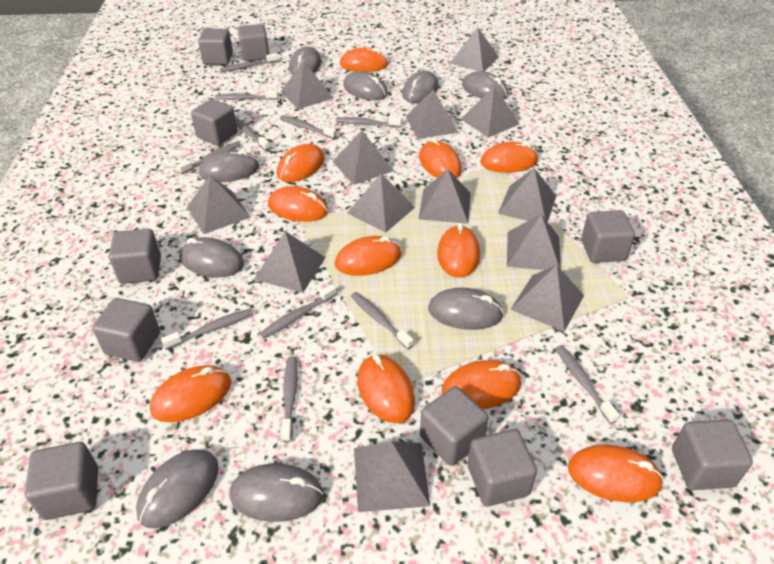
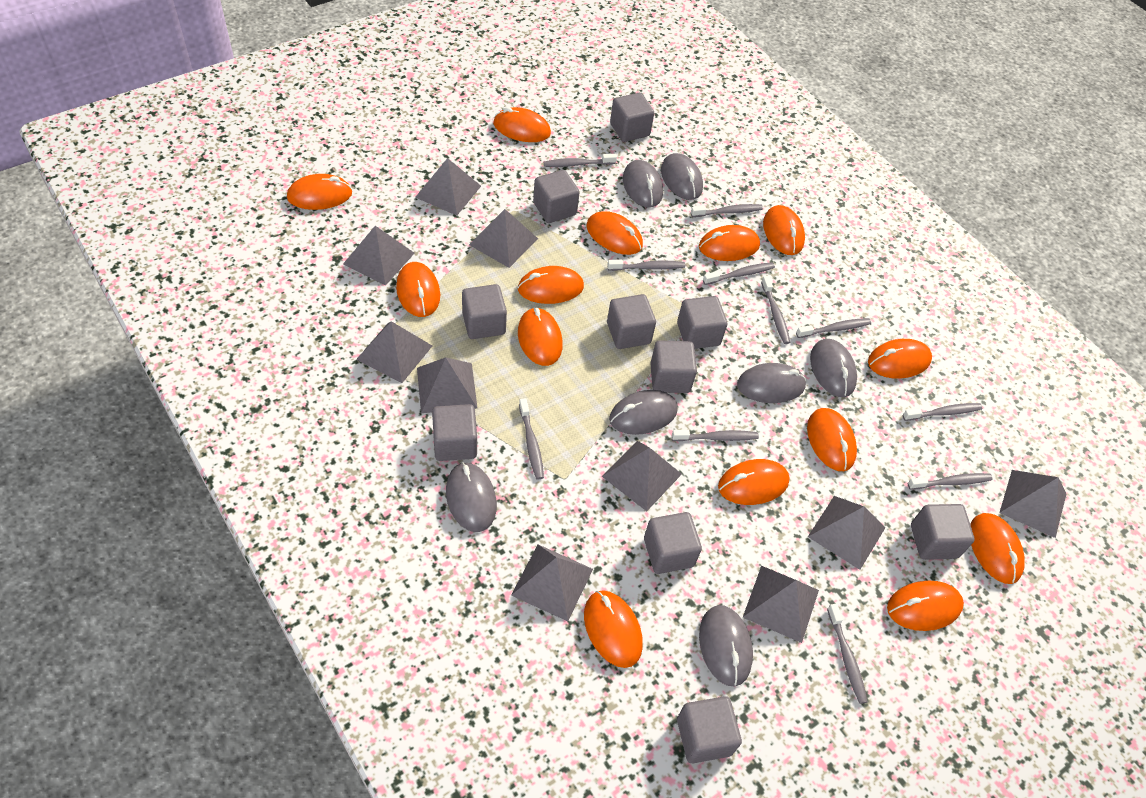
grey mouse: [136,449,219,529] [179,237,244,277] [199,150,260,182] [230,463,324,522] [289,47,321,75] [343,71,388,100] [402,71,439,103] [428,287,504,330] [462,71,508,100] = 9 -> [446,462,497,532] [609,390,678,435] [623,160,663,208] [661,153,703,200] [699,605,753,687] [737,363,806,403] [810,339,857,397] = 7
grey pyramid: [187,175,251,234] [254,231,326,293] [281,61,334,109] [332,130,394,185] [347,174,415,233] [354,441,430,512] [406,89,458,139] [419,169,471,224] [450,27,499,72] [461,86,519,138] [498,168,556,222] [507,214,561,270] [510,265,584,332] = 13 -> [343,226,415,286] [356,321,432,383] [415,158,481,215] [417,357,477,413] [469,209,538,268] [511,545,593,621] [602,441,682,511] [743,566,819,643] [808,496,886,570] [999,470,1066,538] = 10
orange mouse: [150,365,232,422] [268,186,329,222] [277,144,325,182] [335,236,401,276] [340,47,389,72] [357,355,415,423] [419,137,462,178] [437,223,480,278] [441,360,521,409] [480,142,538,173] [568,445,664,502] = 11 -> [287,174,352,210] [396,262,440,317] [493,107,551,142] [518,266,584,304] [518,307,563,366] [584,590,643,668] [586,211,643,255] [699,225,760,261] [718,459,790,505] [763,205,805,255] [807,408,857,471] [868,339,932,379] [887,581,964,631] [970,513,1025,584] = 14

